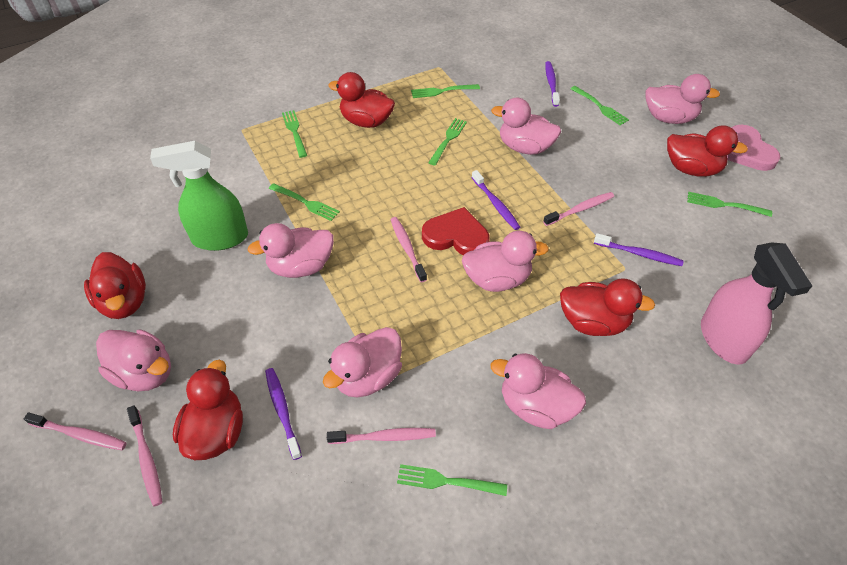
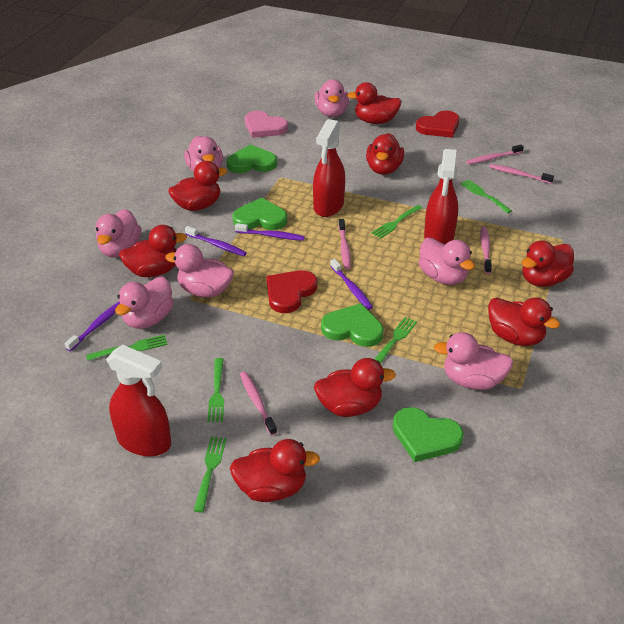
green fork: [269,183,340,221] [282,110,307,158] [397,464,507,496] [411,84,480,98] [428,118,467,165] [570,86,629,126] [687,192,772,217] = 7 -> [86,335,168,361] [194,437,226,512] [207,358,224,422] [371,205,422,239] [375,317,417,364] [460,180,512,213] = 6
green heart: none = 0 -> [227,144,277,173] [232,198,287,230] [321,303,384,347] [393,407,464,462] = 4
green spray bottle: [150,141,248,251] = 1 -> none = 0
pink spray bottle: [701,242,812,365] = 1 -> none = 0
red duck: [84,252,146,319] [173,360,243,460] [328,72,395,128] [560,278,655,336] [667,125,748,177] = 5 -> [119,225,187,277] [168,161,227,211] [230,439,320,502] [314,358,396,417] [347,82,402,124] [366,133,404,175] [488,297,560,346] [522,240,574,287] = 8
red heart: [422,207,490,255] = 1 -> [266,270,317,313] [416,111,459,138] = 2
red spray bottle: none = 0 -> [106,345,171,456] [313,119,345,217] [424,149,458,245] = 3

